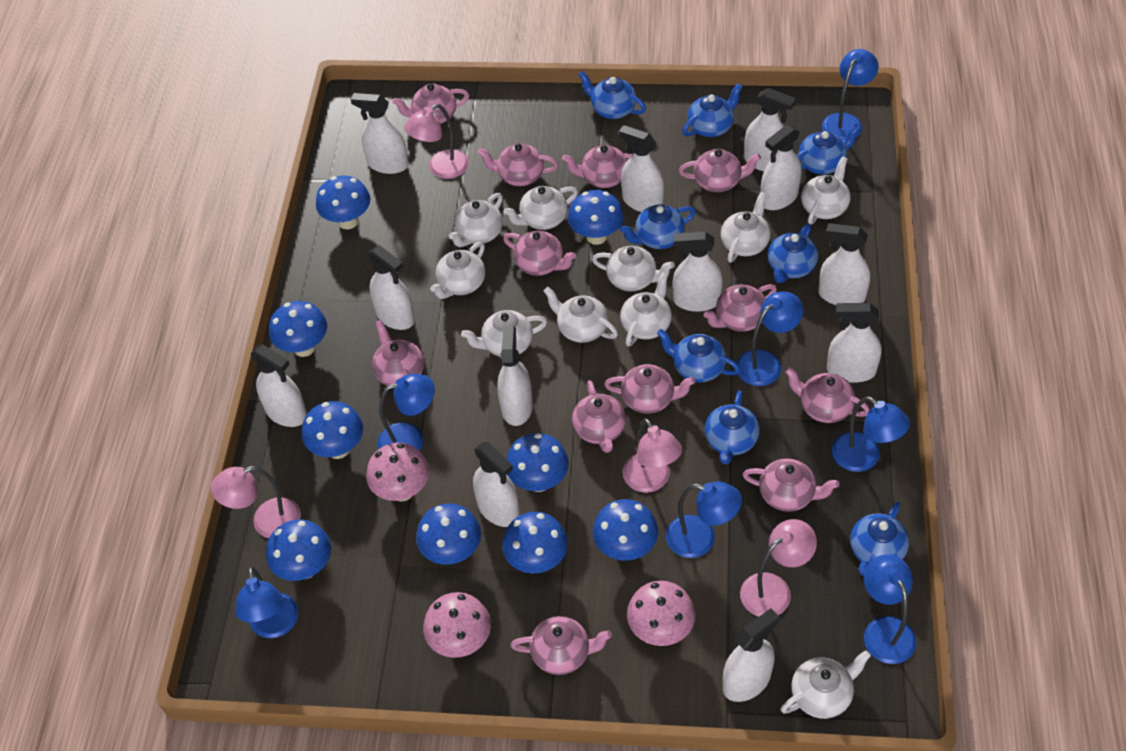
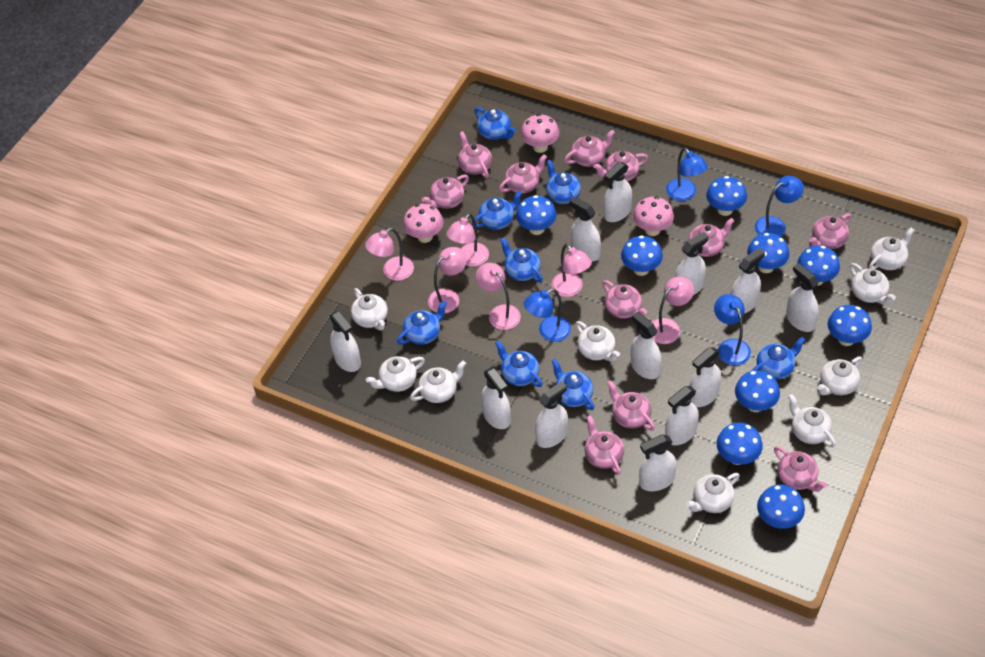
blue lamp: [235,567,298,638] [377,374,435,451] [666,481,742,558] [737,291,803,386] [822,49,879,140] [832,396,910,472] [864,554,916,664] = 7 -> [524,289,571,342] [666,147,708,201] [714,294,751,366] [755,176,804,237] = 4
pink lamp: [211,466,301,538] [404,104,469,179] [623,418,682,493] [740,519,817,617] = 4 -> [365,228,414,281] [428,247,467,313] [446,213,489,267] [476,263,521,330] [551,244,592,297] [652,277,694,344] = 6
pink teapot: [372,320,424,386] [392,83,470,124] [478,143,558,186] [503,231,576,276] [511,616,612,675] [562,145,633,188] [572,380,626,453] [604,364,695,414] [679,149,761,192] [704,284,777,332] [743,458,839,512] [785,367,870,423] = 12 -> [422,175,469,209] [458,131,492,178] [499,154,547,194] [564,130,615,167] [584,416,624,475] [593,151,648,181] [602,280,647,318] [607,380,655,431] [682,218,735,257] [774,446,827,492] [809,213,851,249] = 11
white teapot: [430,242,485,299] [449,193,503,247] [461,310,547,357] [503,186,578,230] [544,287,618,343] [592,246,675,291] [620,272,672,347] [721,192,770,263] [780,650,871,719] [801,156,851,224] = 10 -> [351,288,388,331] [366,356,425,392] [410,361,466,403] [576,321,620,362] [686,473,740,513] [788,394,836,448] [817,356,862,395] [850,263,896,305] [869,227,914,270] = 9

